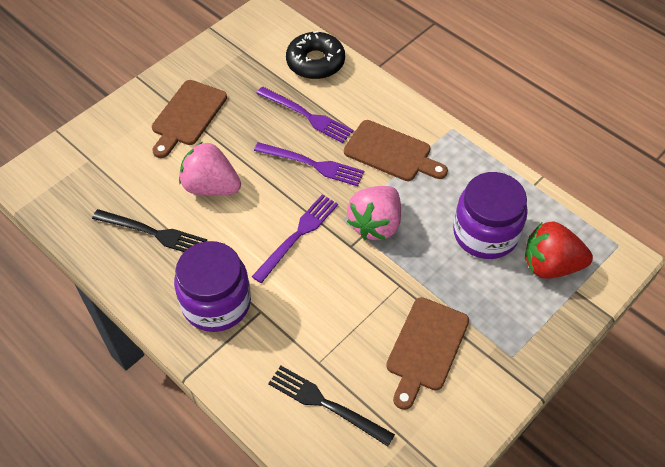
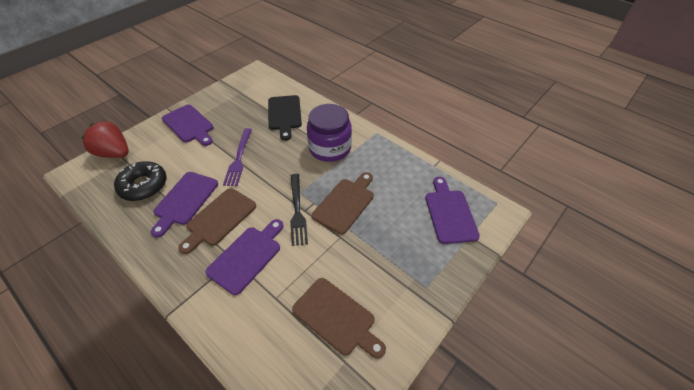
black cutting board: none = 0 -> [268,95,302,141] = 1
black fork: [92,209,207,252] [268,366,395,446] = 2 -> [290,174,308,246] = 1
pink strawberry: [179,142,241,196] [347,186,401,240] = 2 -> none = 0
purple cutting board: none = 0 -> [151,172,218,238] [162,104,214,146] [206,219,284,295] [425,177,480,244] = 4
purple fork: [252,194,338,283] [254,142,364,186] [256,86,353,143] = 3 -> [223,128,252,186] = 1
purple jar: [174,241,251,332] [453,172,528,259] = 2 -> [307,104,352,162] = 1

